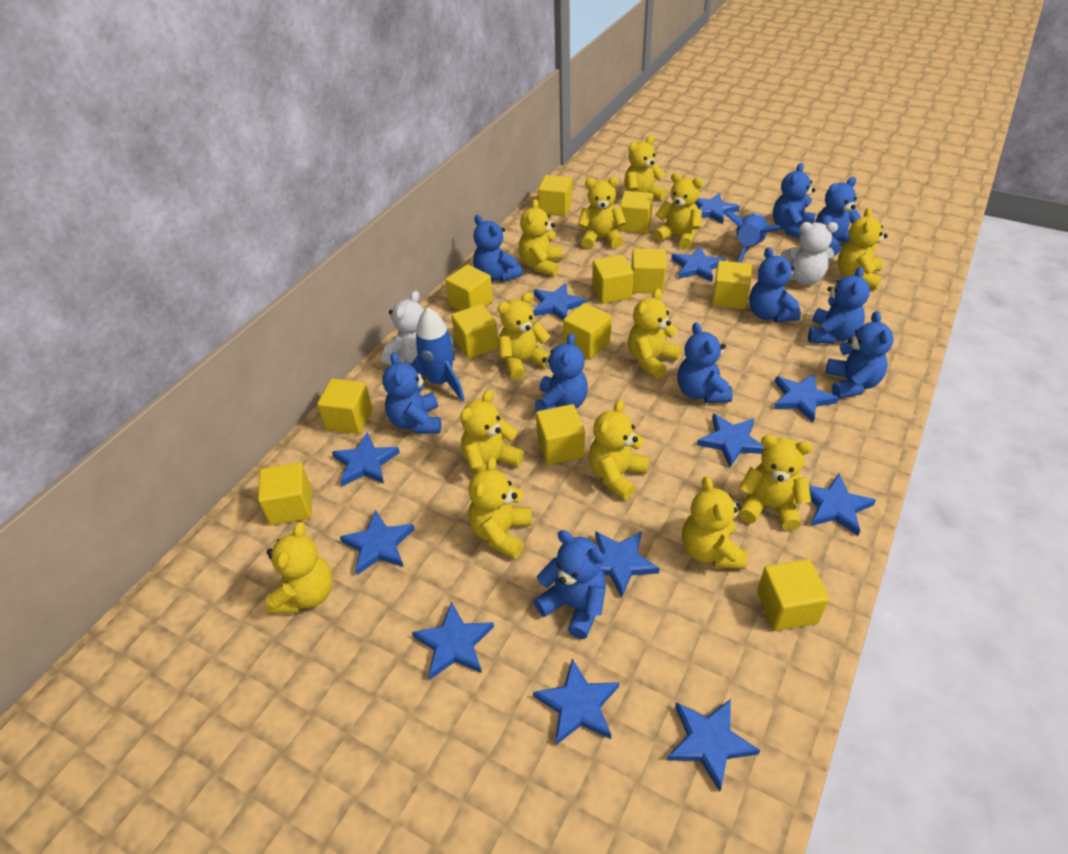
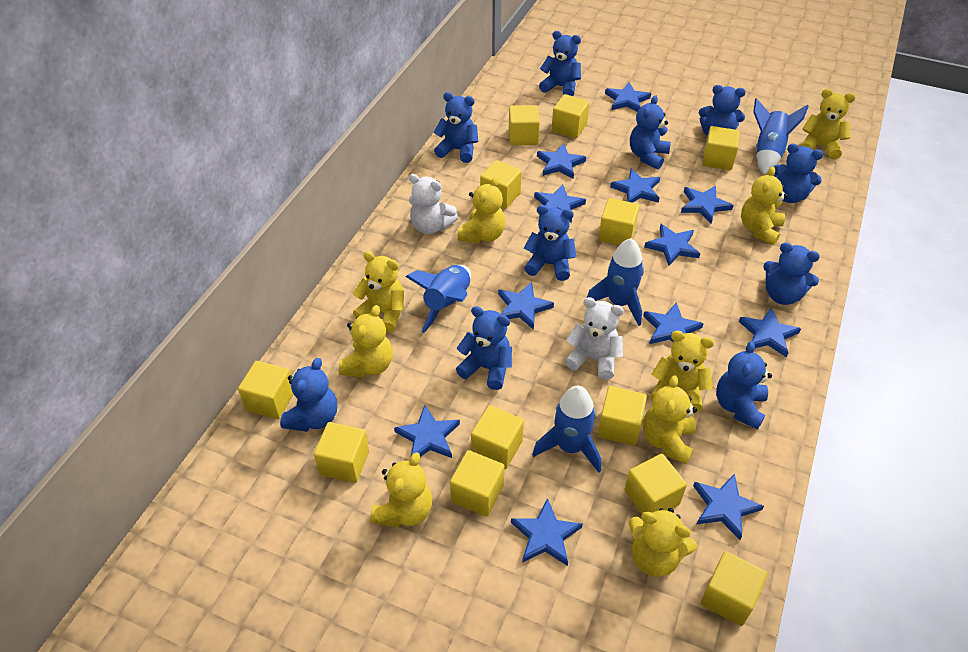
blue rocket: [411,307,465,401] [725,211,781,263] = 2 -> [406,265,471,333] [532,386,601,473] [587,238,644,326] [753,98,809,175] = 4
yellow teddy bear: [266,522,333,614] [460,390,524,474] [468,457,532,559] [497,292,551,381] [519,199,562,276] [578,177,626,249] [589,400,649,500] [624,136,667,201] [628,289,681,379] [653,173,703,249] [682,476,747,569] [739,435,812,531] [838,208,888,289] = 13 -> [339,305,393,378] [353,251,404,332] [370,452,432,528] [457,177,505,244] [628,508,697,577] [643,375,697,465] [650,331,714,413] [741,167,788,245] [800,89,856,159] = 9

